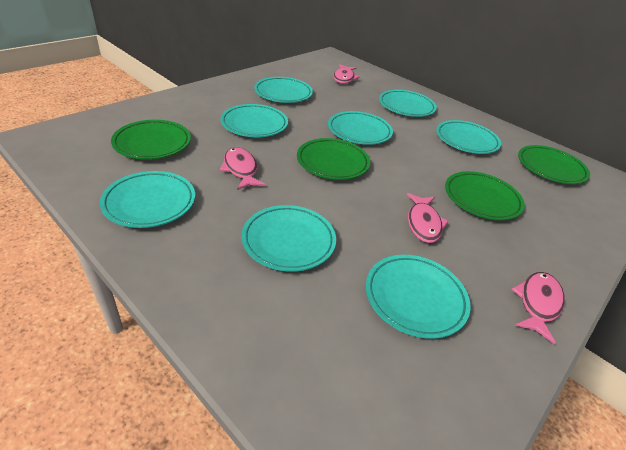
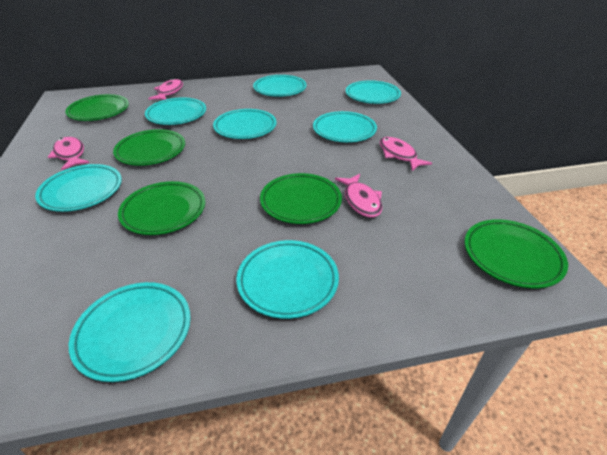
green plate: [111,120,191,160] [297,138,370,180] [445,171,525,220] [518,145,590,184] = 4 -> [65,94,129,121] [113,129,185,166] [118,181,205,235] [260,173,342,224] [465,219,568,288] = 5

